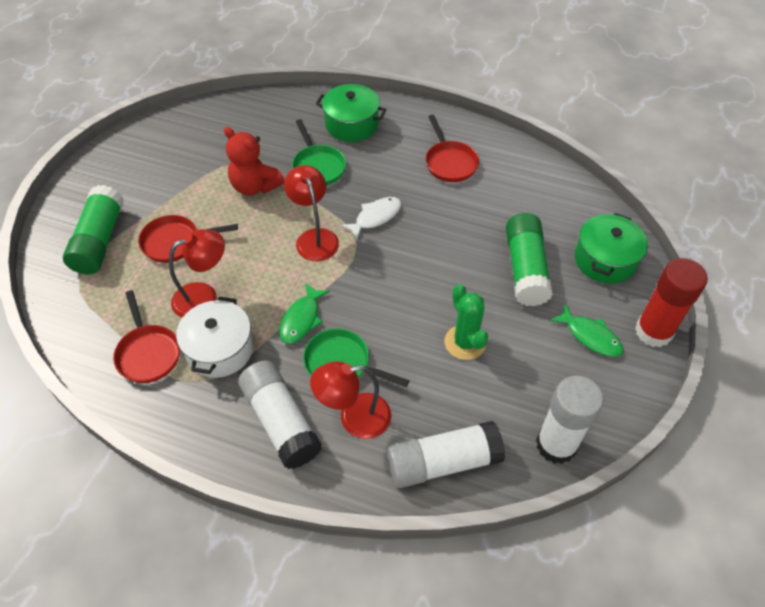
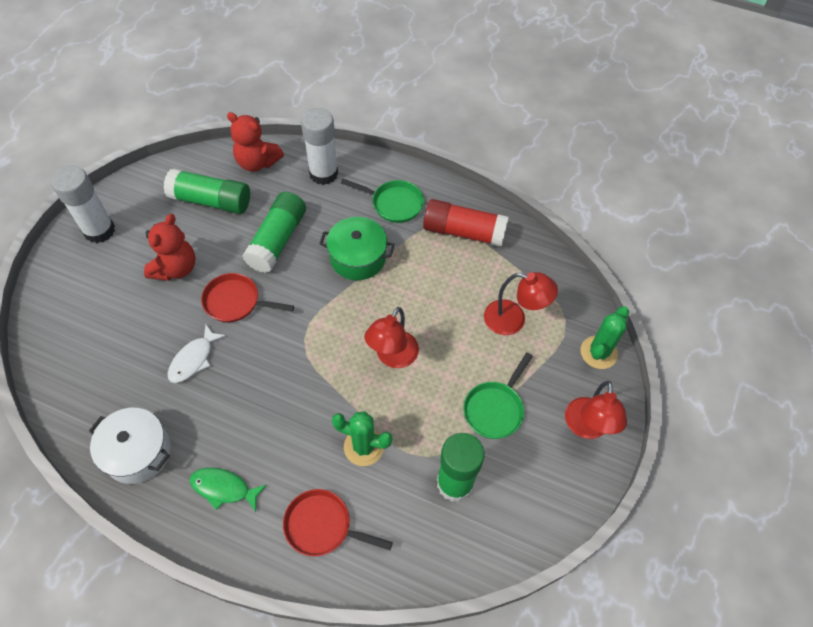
green cactus: [444,284,488,360] = 1 -> [332,411,392,466] [580,306,629,369] = 2
green fish: [279,283,330,344] [550,303,623,357] = 2 -> [190,468,267,512] = 1
green glue stick: [63,185,124,274] [506,213,553,306] = 2 -> [163,168,250,214] [242,192,306,273] [437,433,485,502] = 3
green pot: [316,84,387,142] [575,213,648,284] = 2 -> [319,217,395,280] = 1
red pan: [113,290,180,383] [138,215,238,263] [425,115,479,182] = 3 -> [201,273,294,323] [283,489,393,557] = 2
red teddy bear: [224,127,285,195] = 1 -> [144,214,196,281] [227,112,284,172] = 2
white glue stick: [238,361,322,469] [387,421,505,488] [536,376,603,464] = 3 -> [51,166,115,243] [301,108,338,185] = 2

